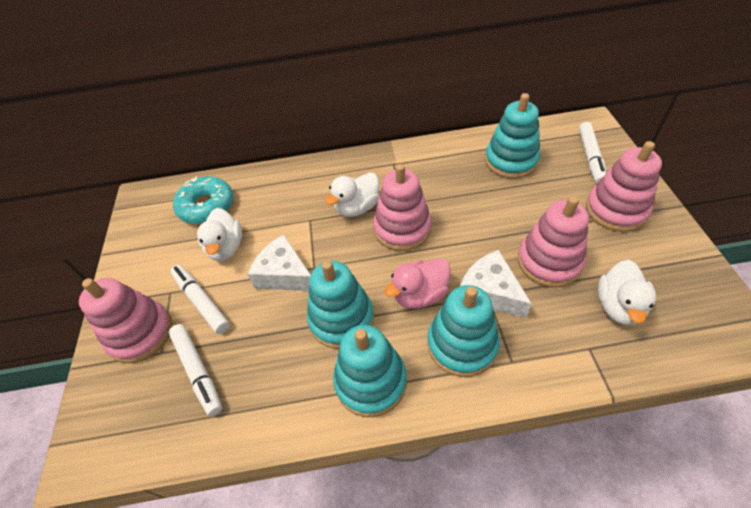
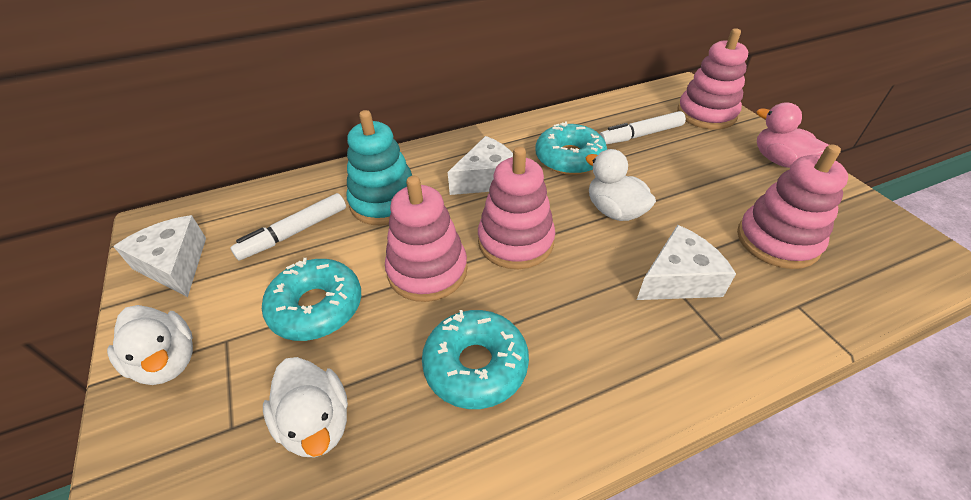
turquoise donut: [173,176,233,224] = 1 -> [262,258,361,341] [422,310,529,409] [535,121,607,175] = 3
turquoise stacking toy: [307,260,374,349] [333,325,407,417] [427,285,500,377] [485,93,541,179] = 4 -> [347,110,412,225] = 1
white cheese: [248,234,311,291] [460,250,532,318] = 2 -> [113,215,206,297] [448,136,513,195] [637,225,736,300] = 3
white marker: [169,324,222,416] [171,265,230,334] [579,122,607,184] = 3 -> [230,193,346,260] [600,111,686,144] = 2

